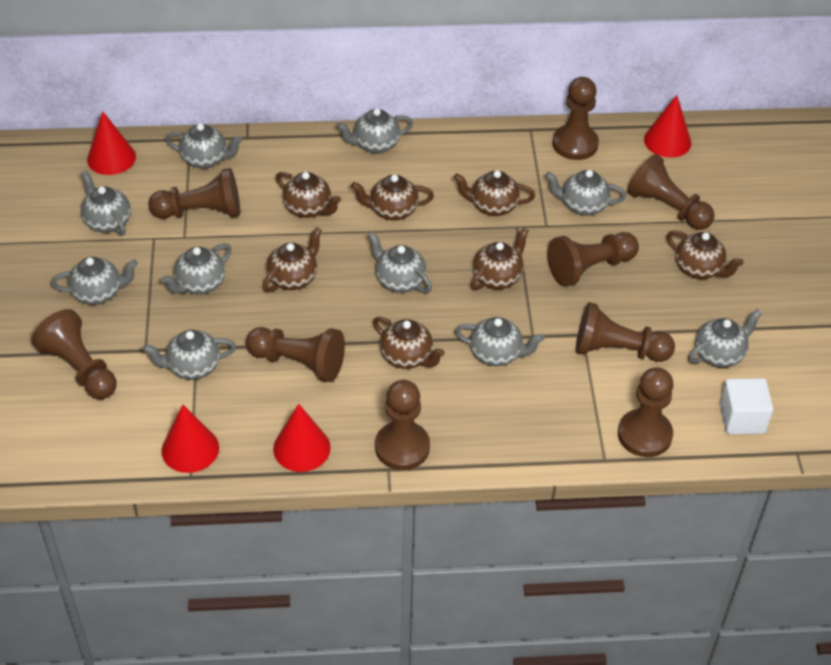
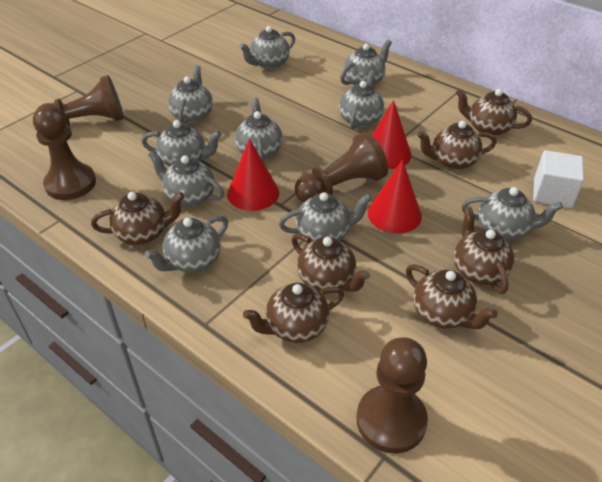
brown pawn: [32,309,117,399] [148,168,240,219] [246,327,345,382] [375,380,430,470] [547,232,639,287] [552,77,599,160] [576,302,675,362] [618,367,674,457] [627,154,715,230] = 9 -> [33,105,96,200] [37,75,124,126] [295,132,388,203] [356,337,428,453] = 4
red cone: [87,111,136,175] [161,405,219,473] [273,404,331,472] [644,95,691,158] = 4 -> [227,139,279,211] [368,160,422,234] [372,100,412,169] = 3

